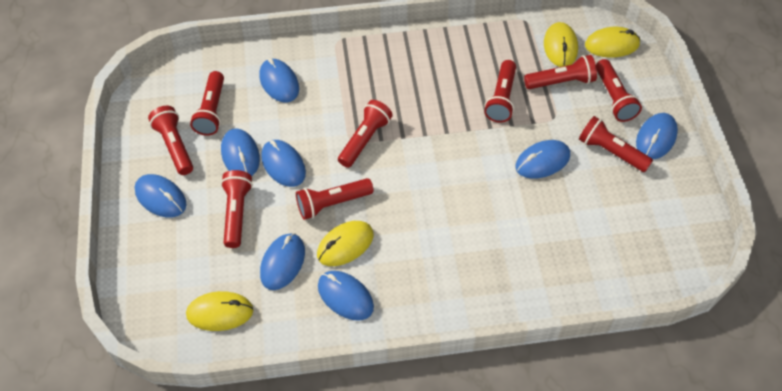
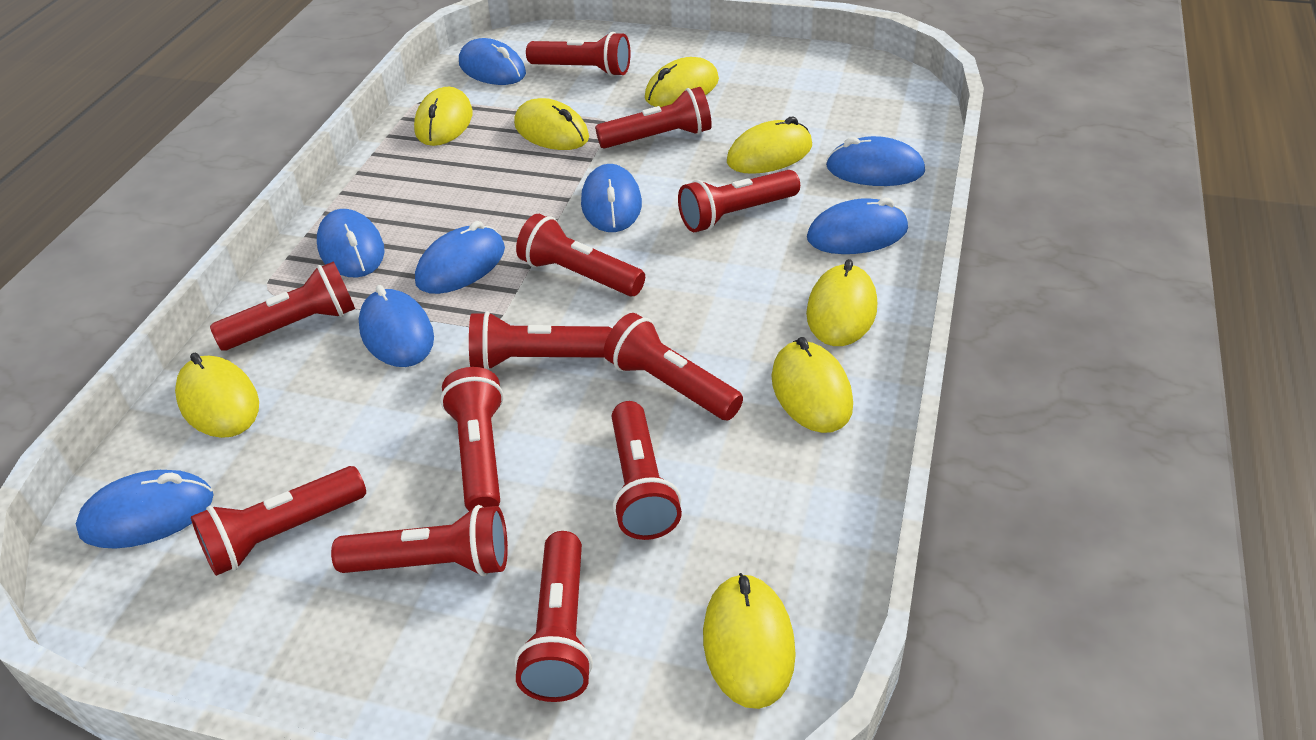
red flashlight: [148,106,193,175] [190,71,224,136] [221,170,253,248] [296,178,374,220] [338,100,393,168] [484,60,516,123] [524,55,597,89] [579,116,653,172] [596,59,642,122] = 9 -> [191,466,366,576] [210,261,355,351] [331,505,508,576] [440,367,504,511] [469,311,612,370] [514,531,593,702] [516,214,645,297] [526,32,631,77] [595,87,712,149] [604,313,743,420] [612,401,682,540] [678,170,800,232] = 12
yellow mouse: [186,291,253,331] [317,221,374,266] [544,22,578,67] [585,27,640,58] = 4 -> [175,353,259,438] [414,87,473,146] [514,98,589,150] [645,57,719,107] [703,573,796,709] [727,117,812,174] [771,337,853,433] [806,259,877,346] = 8

